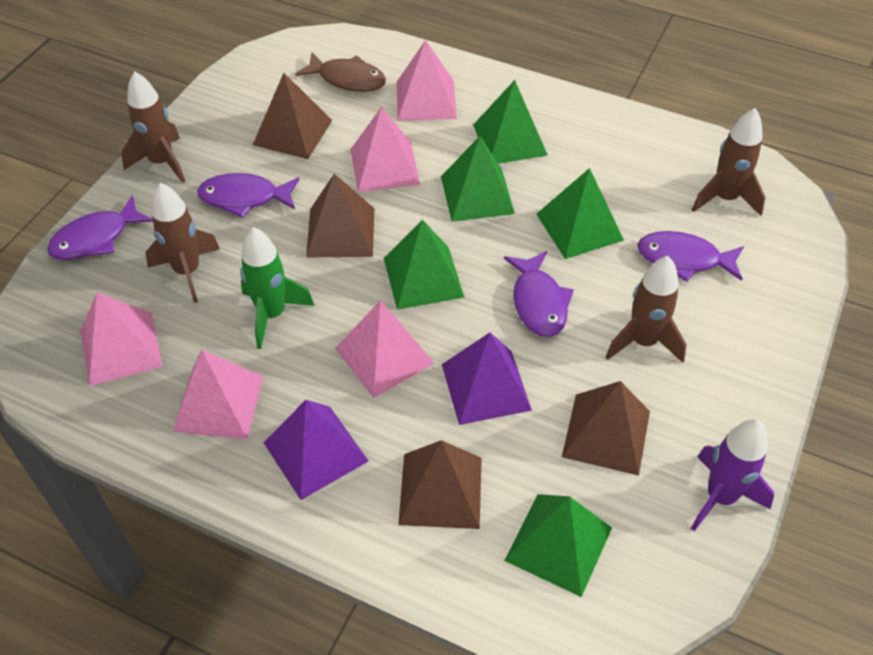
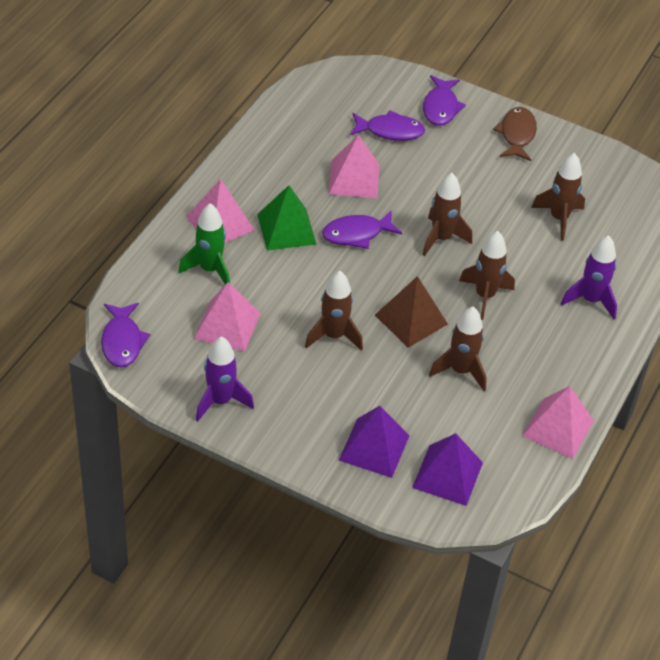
brown pyramid: [253,73,332,159] [306,174,374,257] [398,440,482,529] [562,381,650,476] = 4 -> [375,276,448,348] = 1
brown rocket: [121,71,185,183] [145,183,220,303] [606,256,687,363] [692,108,765,216] = 4 -> [305,271,363,351] [422,173,472,256] [429,307,487,391] [459,231,515,320] [531,153,585,241] = 5
green pyramid: [384,219,464,310] [441,136,515,222] [473,80,548,164] [504,494,612,597] [536,168,624,259] = 5 -> [257,185,316,250] = 1
pink pyramid: [81,292,163,386] [173,349,264,439] [335,300,435,398] [351,107,420,192] [396,40,457,121] = 5 -> [186,179,254,242] [194,282,261,352] [329,135,380,198] [522,386,594,459] = 4
purple rocket: [691,419,774,532] = 1 -> [196,336,254,421] [561,235,617,319] = 2

